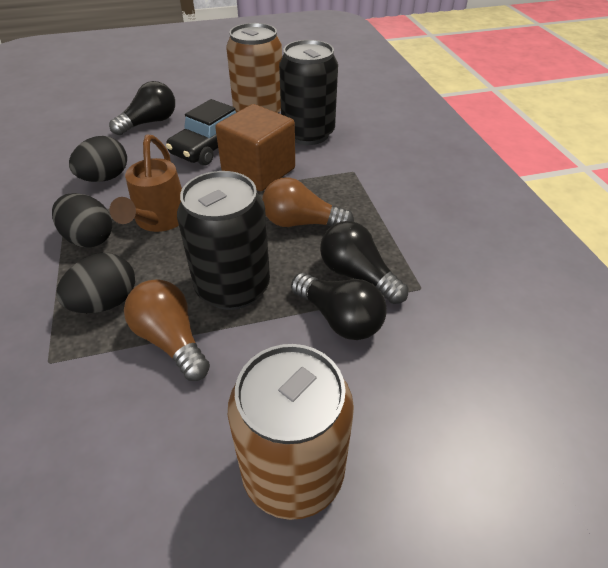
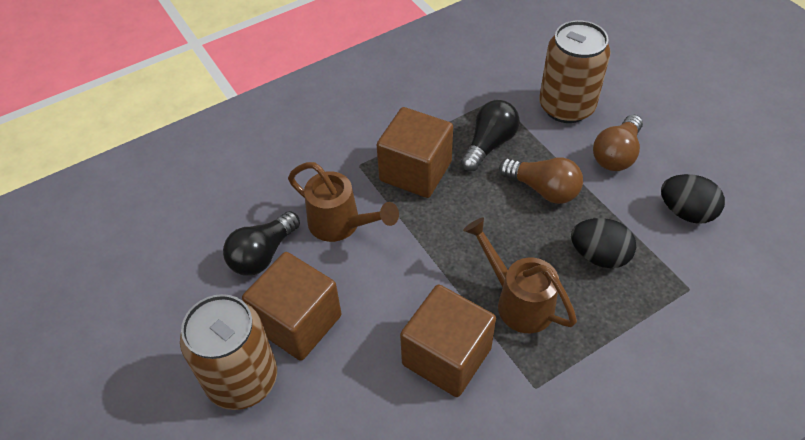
black can: [177,171,270,310] [279,40,338,145] = 2 -> none = 0
black car: [166,99,236,165] = 1 -> none = 0
black egg: [52,193,112,248] [56,253,135,313] [69,136,127,182] = 3 -> [571,218,636,268] [661,174,725,224] = 2
black light bulb: [109,81,175,135] [291,273,387,340] [320,221,409,304] = 3 -> [223,211,300,276] [461,100,520,171] = 2
brown cube: [215,104,295,191] = 1 -> [242,252,341,361] [377,107,453,198] [400,285,496,397] = 3
brown watering can: [109,135,182,232] = 1 -> [288,162,399,242] [463,217,577,333] = 2

